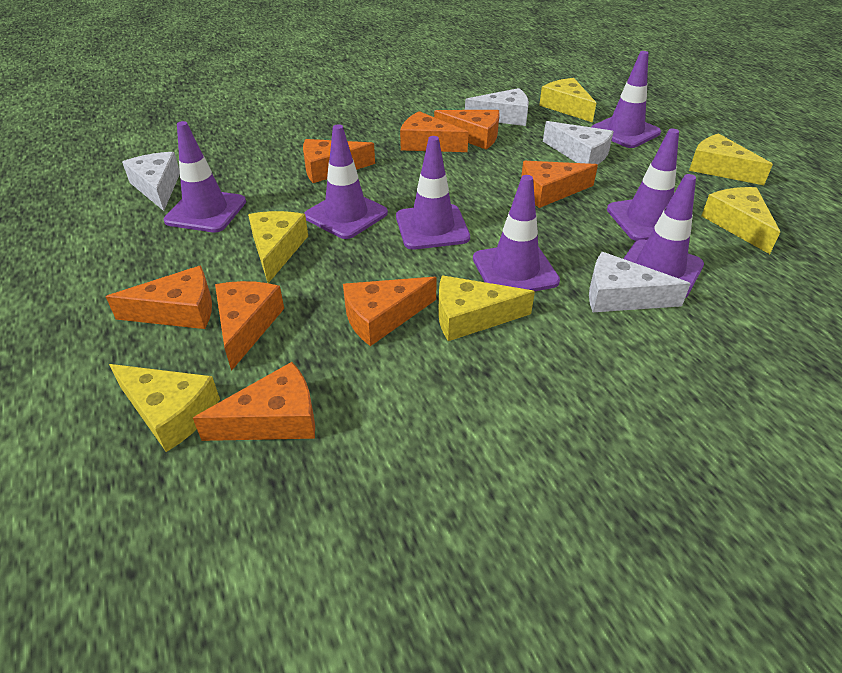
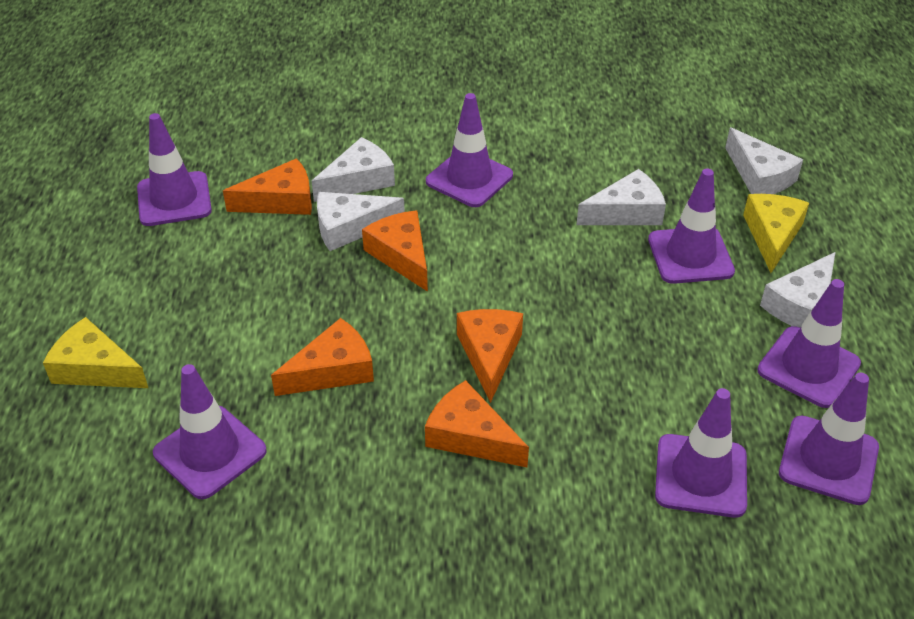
orange cheese: [106,266,212,329] [193,362,315,441] [215,281,284,371] [303,139,375,183] [343,277,437,346] [400,111,469,152] [434,110,499,150] [521,161,598,208] = 8 -> [223,158,312,215] [271,318,374,396] [362,210,428,292] [425,380,529,467] [457,309,523,403] = 5
white cheese: [122,152,180,211] [465,88,529,126] [543,121,614,165] [589,252,691,312] = 4 -> [312,137,395,202] [317,192,405,251] [577,169,666,225] [725,127,803,194] [760,252,835,328] = 5
yellow cheese: [109,364,220,452] [248,211,308,283] [438,275,535,341] [539,78,596,122] [689,133,773,185] [701,187,780,254] = 6 -> [43,317,148,388] [743,194,809,273] = 2

